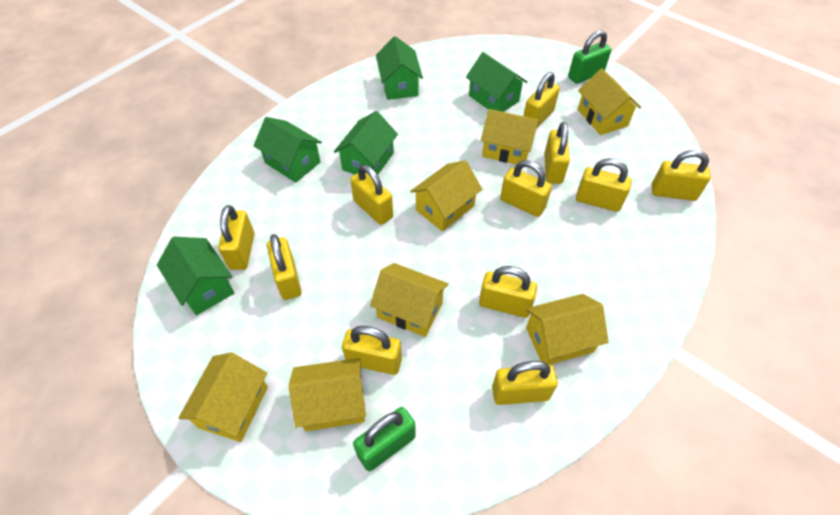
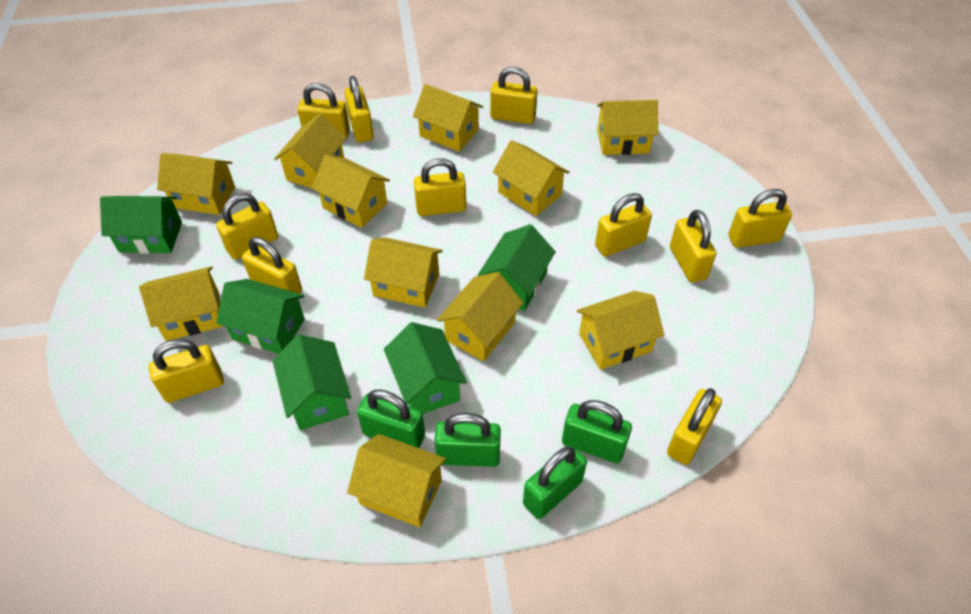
green padlock: [353,407,416,471] [568,30,612,84] = 2 -> [357,389,425,448] [434,413,501,467] [523,445,587,519] [562,400,632,463] = 4
yellow house: [178,352,268,442] [289,358,366,431] [370,263,449,337] [410,160,482,231] [481,109,539,164] [526,294,609,365] [578,68,641,135] = 7 -> [139,266,223,341] [157,153,235,215] [274,113,346,188] [312,154,390,228] [347,434,446,527] [364,237,442,308] [413,84,483,152] [437,272,523,361] [493,140,570,216] [577,291,664,370] [597,100,658,155] = 11

